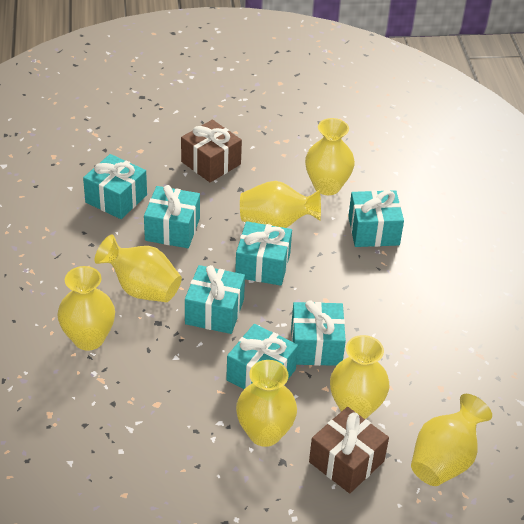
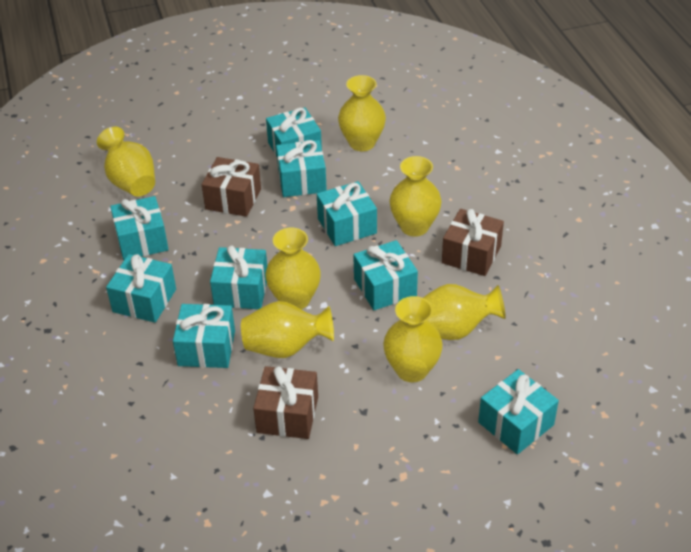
brown gift: [181,120,242,183] [309,407,389,493] = 2 -> [202,157,261,217] [253,366,318,439] [442,209,504,276] = 3
turquoise gift: [83,154,147,219] [144,185,200,248] [185,265,245,334] [226,324,298,389] [235,221,292,286] [291,300,346,366] [348,190,404,247] = 7 -> [106,254,176,323] [110,196,169,260] [173,304,235,368] [210,245,267,309] [266,107,322,157] [276,140,327,197] [317,181,377,246] [353,240,418,310] [478,369,559,454] = 9

